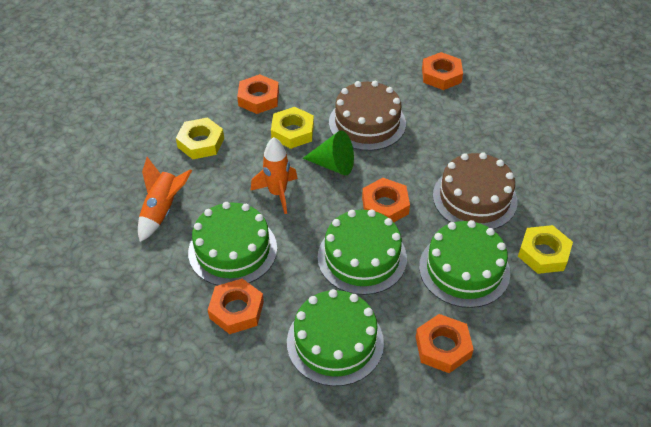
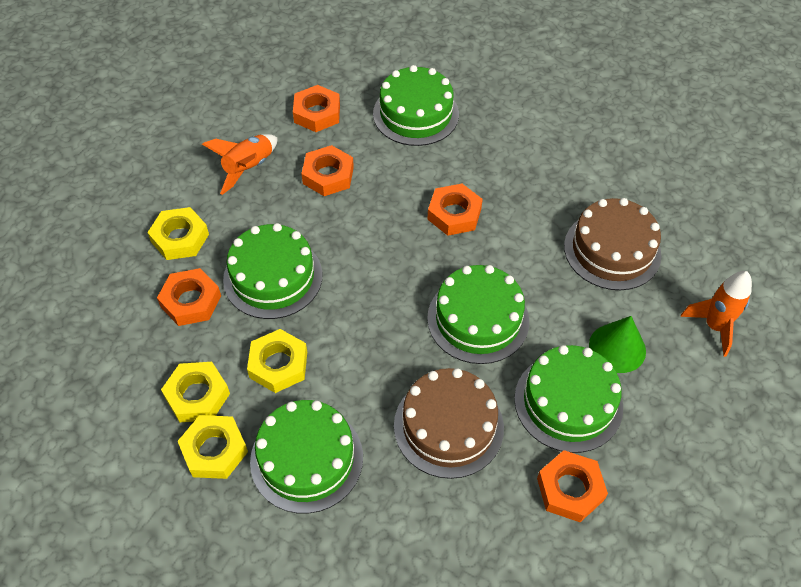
green cake: [188,202,277,285] [287,289,384,386] [318,209,407,295] [419,220,510,308] = 4 -> [223,223,322,319] [250,400,363,514] [373,65,459,146] [427,265,529,364] [514,345,623,453] = 5
yellow nut: [176,117,224,159] [271,107,314,149] [518,225,573,274] = 3 -> [147,207,209,260] [161,362,230,422] [178,415,248,479] [247,329,307,393] = 4

